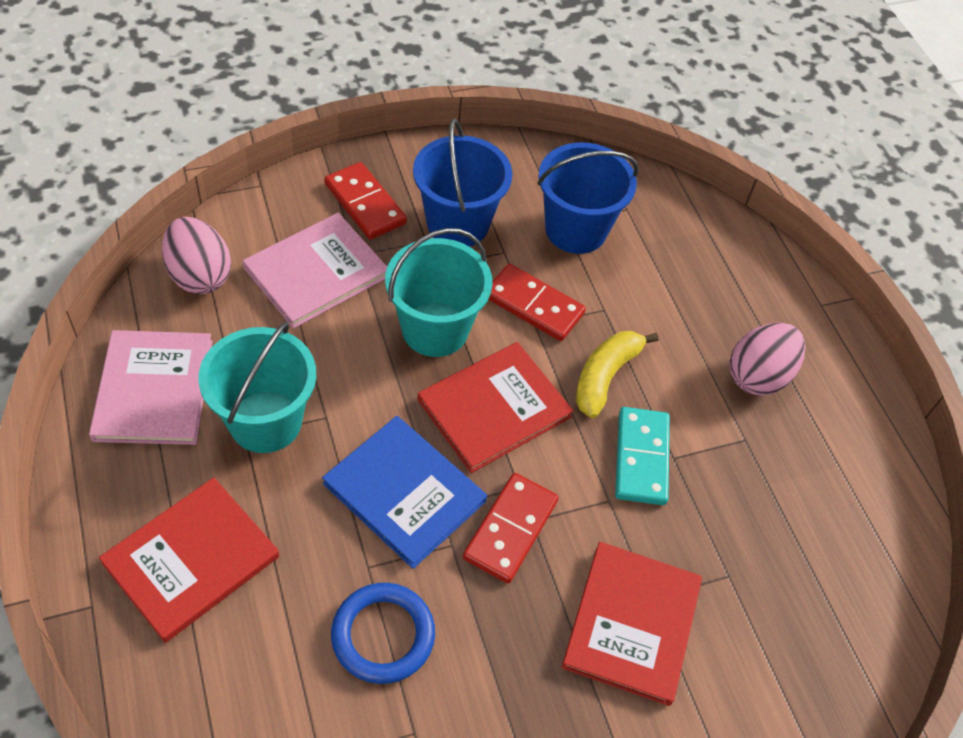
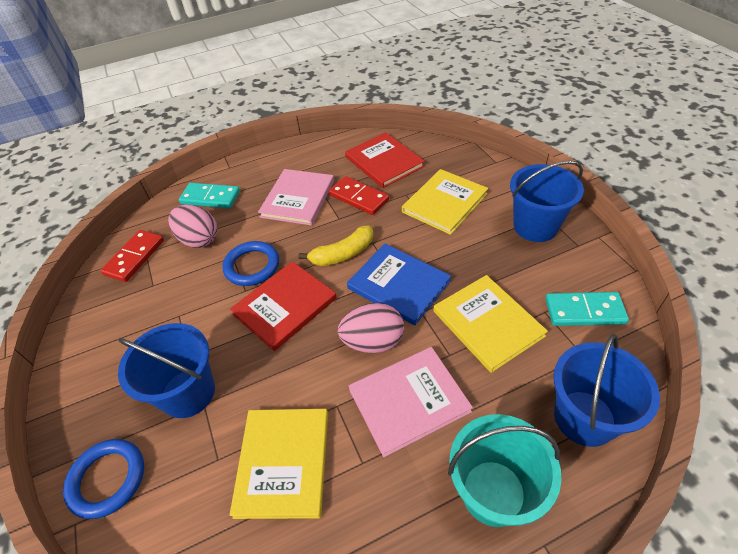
blue bucket: [413,118,512,247] [537,142,639,254] = 2 -> [118,323,215,418] [510,161,584,242] [554,334,660,447] = 3
blue ring: [331,583,435,684] = 1 -> [63,439,144,519] [222,241,279,286] = 2
red book: [99,477,279,643] [418,342,573,473] [561,542,702,706] = 3 -> [230,261,337,351] [345,132,425,188] = 2
red domino: [324,162,407,240] [463,473,559,583] [488,264,586,341] = 3 -> [100,230,164,282] [329,176,389,215] = 2
turquoise bucket: [198,322,316,453] [385,228,492,357] = 2 -> [448,414,561,527] = 1
turquoise domino: [615,407,670,505] = 1 -> [179,183,240,208] [545,292,629,326] = 2
yellow book: none = 0 -> [230,409,328,519] [402,169,488,235] [434,275,548,373] = 3

